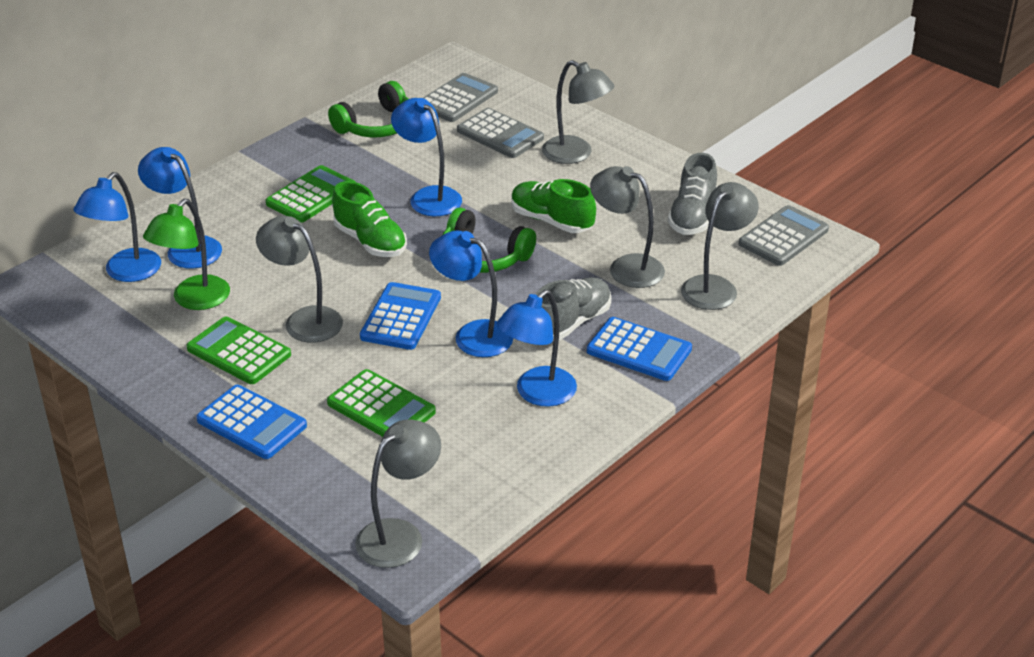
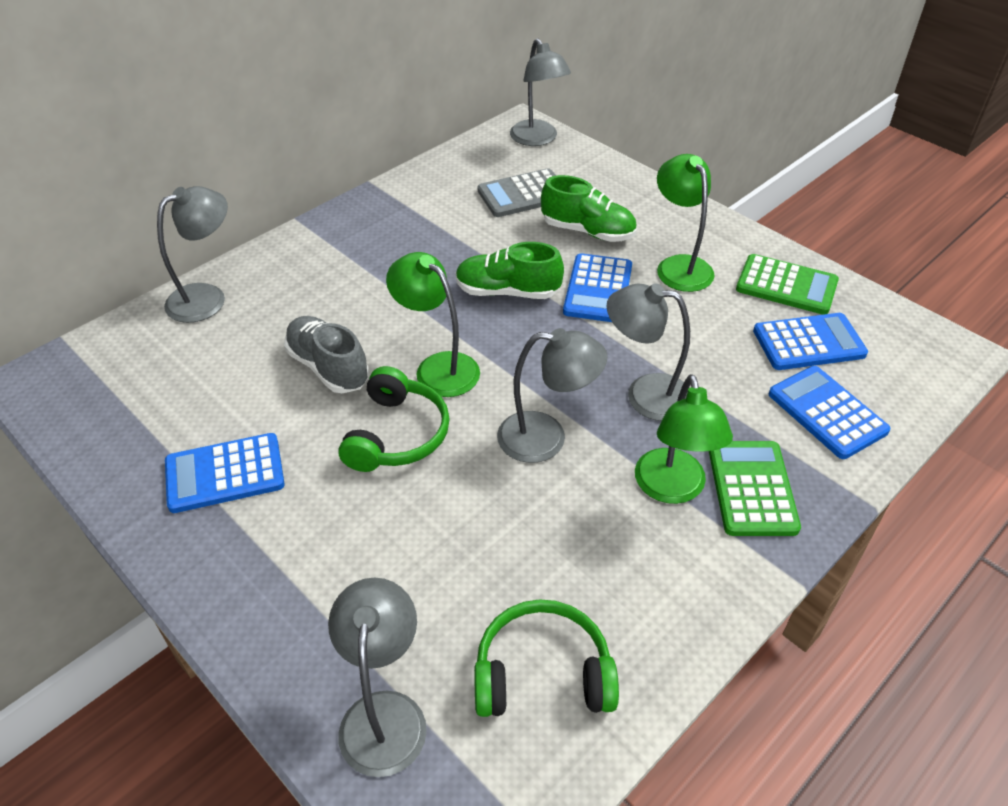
blue calculator: [196,385,307,459] [360,282,441,350] [587,317,692,381] = 3 -> [165,433,285,513] [563,253,632,322] [753,313,868,370] [769,366,891,459] = 4
blue lamp: [73,172,161,282] [138,147,222,269] [391,98,462,216] [429,231,513,357] [497,290,577,407] = 5 -> none = 0
green calculator: [186,317,291,384] [266,165,356,223] [327,369,436,437] = 3 -> [709,441,801,536] [736,254,839,315] = 2
green lamp: [143,199,230,310] = 1 -> [386,252,480,397] [635,374,733,504] [657,154,715,292] = 3
grey calculator: [424,73,498,122] [457,108,544,158] [738,205,829,266] = 3 -> [478,168,556,217] = 1
grey shoe: [535,277,611,341] [668,153,717,235] = 2 -> [284,316,369,393] = 1

